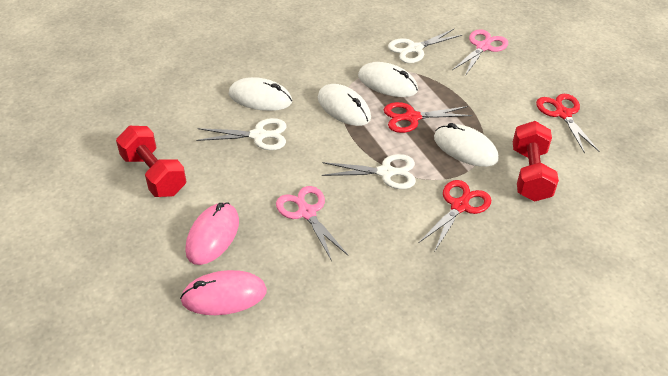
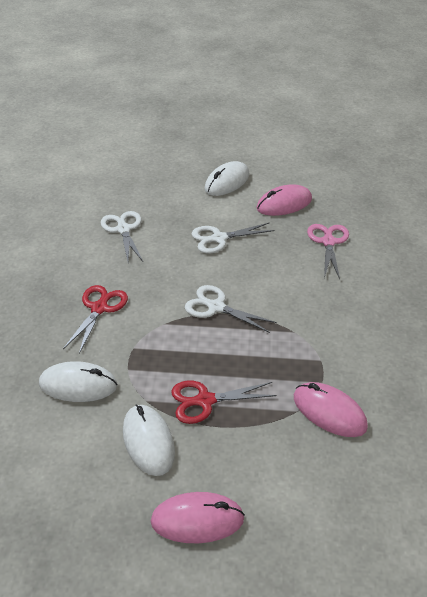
pink mouse: [180,270,267,315] [185,203,239,265] = 2 -> [151,492,245,543] [256,184,312,216] [294,382,368,437] = 3
pink scissors: [276,186,348,261] [452,29,508,76] = 2 -> [307,224,349,279] = 1
red dumbbell: [116,126,186,197] [513,121,559,202] = 2 -> none = 0
red scissors: [384,102,472,133] [419,180,491,251] [536,94,599,154] = 3 -> [63,285,128,354] [171,381,277,424] = 2
white mouse: [229,77,292,111] [318,84,371,126] [358,62,418,97] [434,123,499,167] = 4 -> [39,361,117,402] [123,404,175,476] [204,161,249,196] = 3

